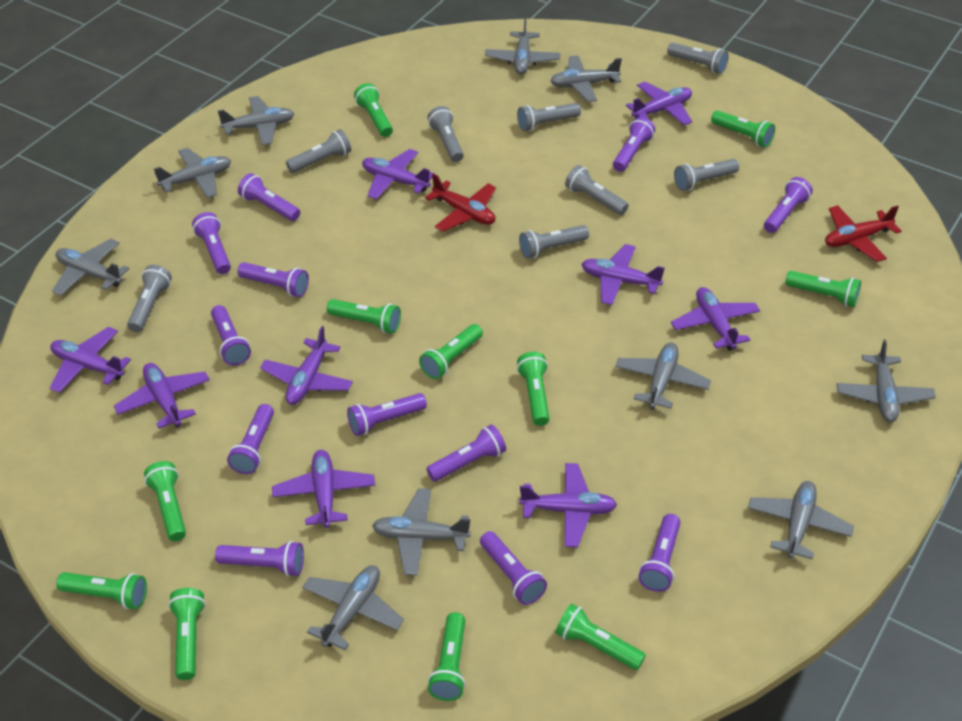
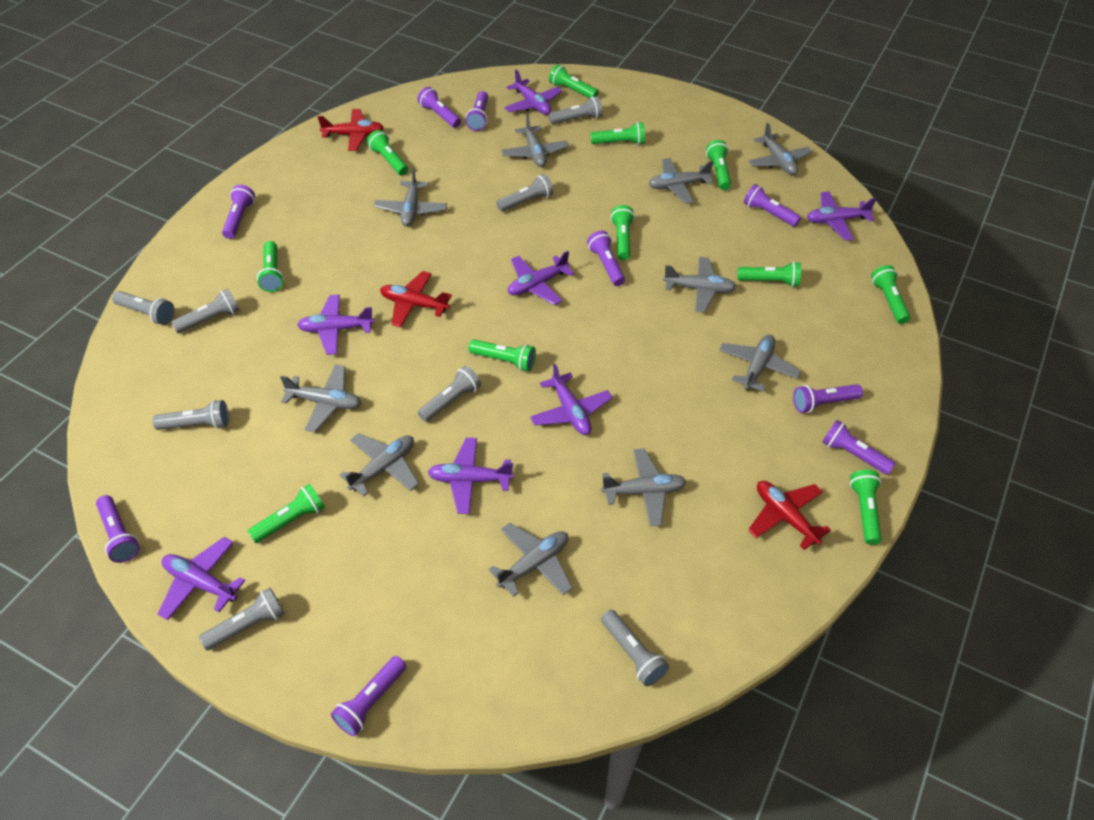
purple flashlight: [192,212,231,274] [211,305,251,365] [215,541,304,577] [227,404,274,474] [237,262,309,297] [238,173,300,221] [347,393,427,436] [426,424,506,482] [480,531,547,605] [613,117,655,172] [638,514,681,592] [764,177,813,233] = 12 -> [96,495,140,563] [222,185,255,239] [331,656,406,736] [417,87,461,128] [466,91,488,131] [587,231,625,286] [744,184,801,227] [793,384,863,413] [822,420,896,475] = 9
purple plane: [50,327,131,393] [114,363,210,429] [260,326,353,405] [272,450,375,528] [362,149,435,199] [519,463,617,547] [582,244,665,305] [626,82,692,126] [671,287,760,351] = 9 -> [158,537,245,620] [297,294,374,355] [428,438,514,514] [504,70,562,115] [508,251,574,305] [530,364,613,435] [807,191,877,240] = 7
red plane: [425,173,496,232] [825,205,901,262] = 2 -> [318,109,384,151] [380,271,452,327] [748,481,831,550] = 3

